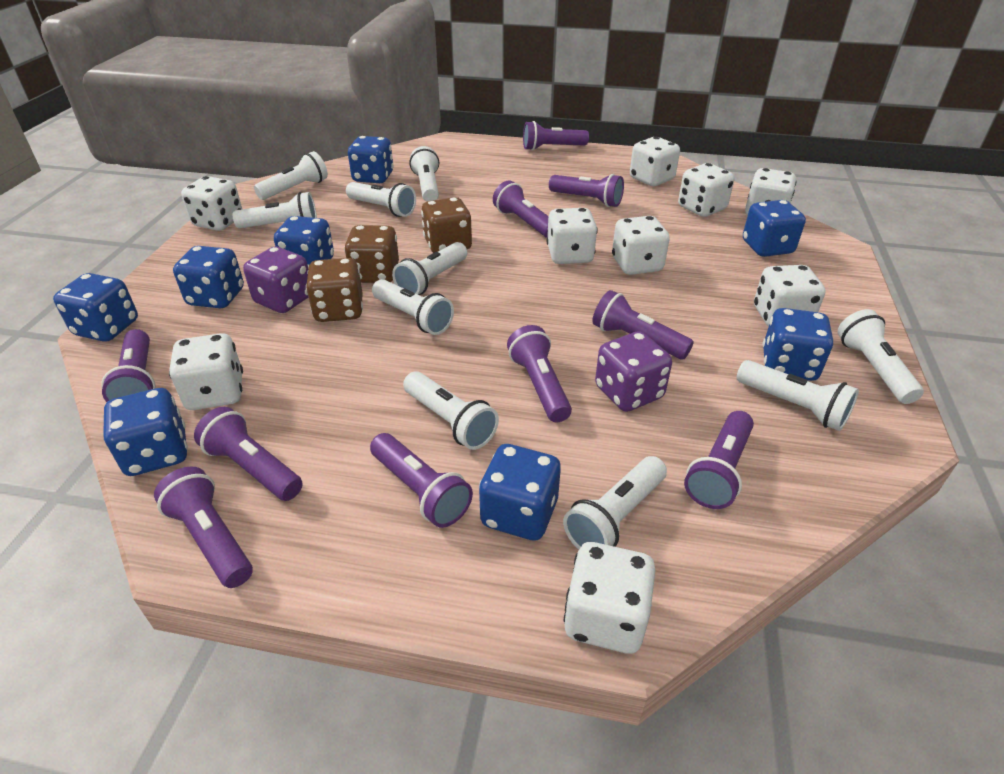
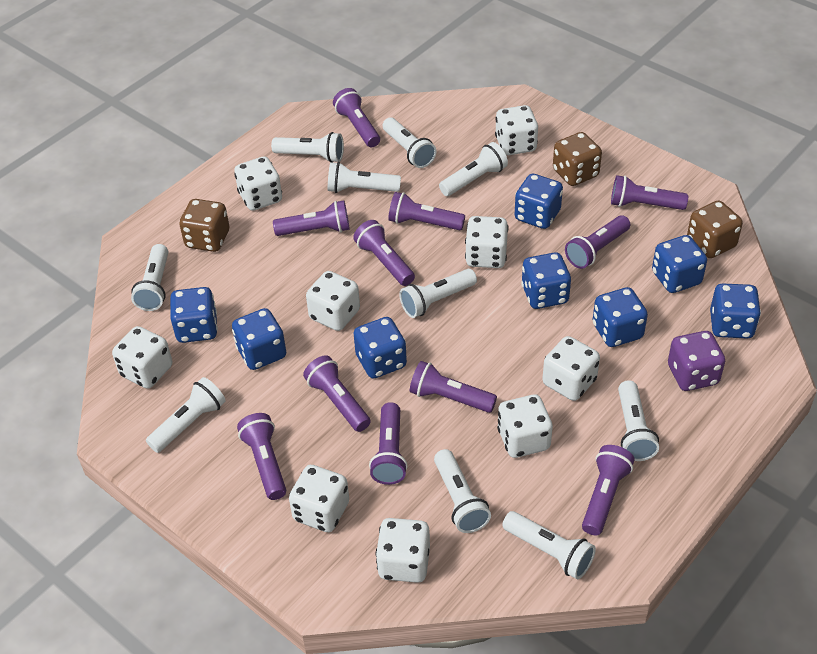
purple dice: [243,247,309,313] [595,331,672,412] = 2 -> [668,331,725,391] = 1
purple flashlight: [101,329,155,402] [154,466,253,588] [194,407,303,501] [370,433,473,528] [493,180,549,238] [507,325,572,422] [523,121,589,151] [549,174,624,207] [592,290,694,359] [684,411,754,509] = 10 -> [237,413,286,500] [273,201,349,236] [303,355,371,432] [333,88,380,148] [353,220,415,286] [369,402,408,485] [388,192,465,230] [410,361,497,413] [565,215,630,269] [582,445,634,536] [611,175,688,210] = 11

